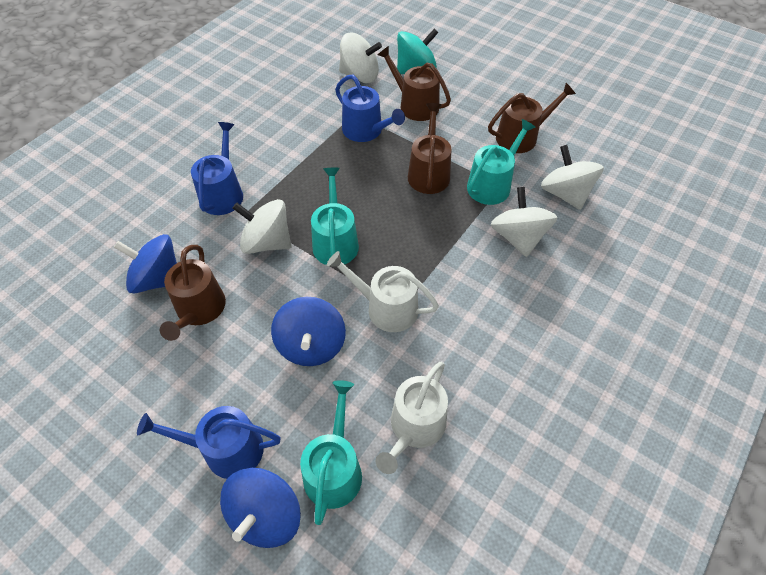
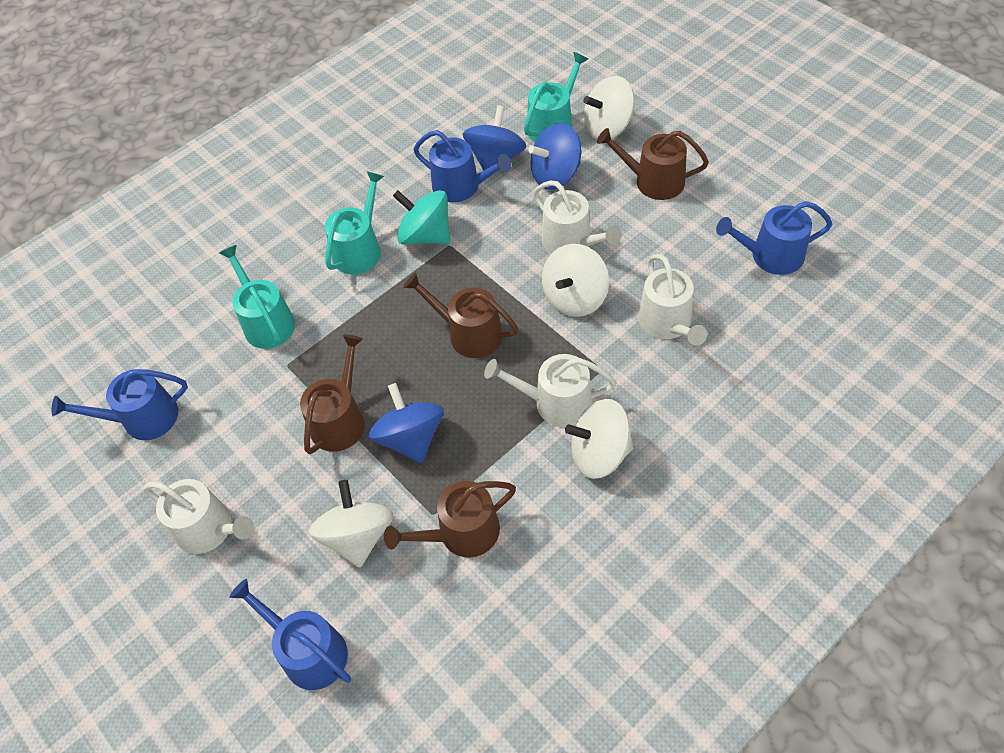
blue watering can: [137,406,281,479] [191,122,243,215] [335,75,405,142] = 3 -> [52,369,188,440] [230,579,351,690] [413,130,512,202] [716,201,832,275] = 4
white watering can: [326,251,439,332] [376,362,448,474] = 2 -> [143,479,254,554] [484,354,617,427] [533,180,622,254] [638,254,707,345] = 4

